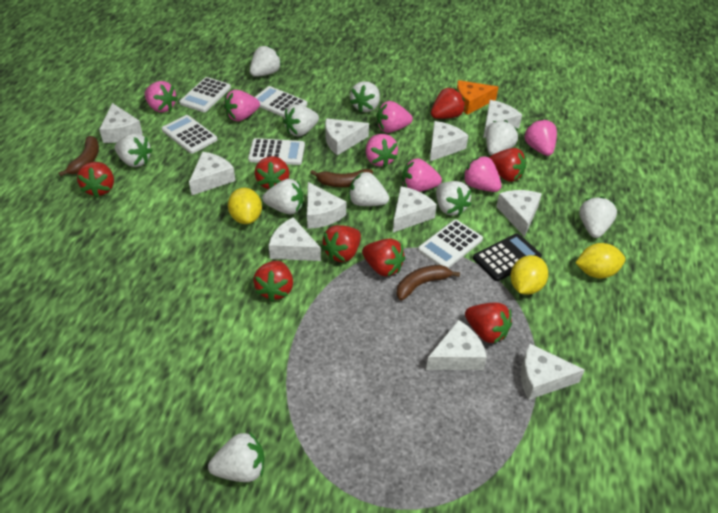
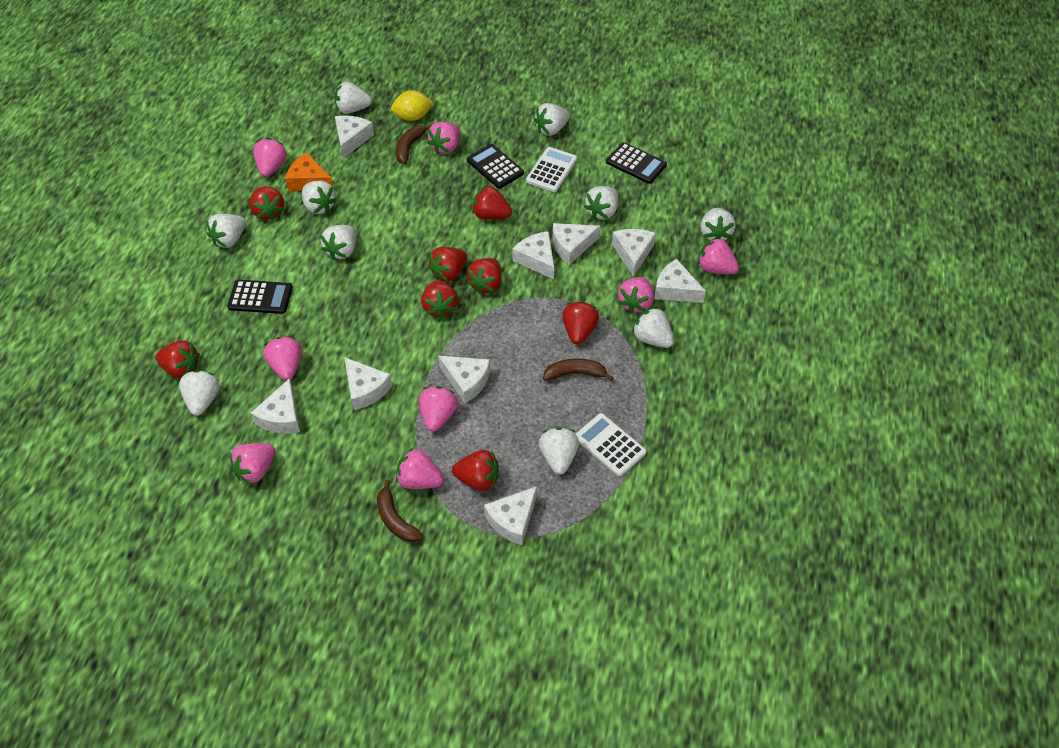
black calculator: [473,233,542,281] = 1 -> [227,280,293,314] [467,144,524,189] [606,142,667,184] = 3
pink strawberry: [144,81,178,112] [224,90,260,121] [366,134,398,167] [377,101,413,133] [402,158,442,192] [463,156,502,192] [524,119,557,156] = 7 -> [229,443,276,484] [253,138,287,177] [263,337,302,381] [396,448,444,489] [419,386,458,432] [427,122,460,154] [618,277,654,313] [698,237,739,274] = 8
white calculator: [162,115,218,154] [179,77,231,112] [248,138,305,165] [255,86,307,117] [418,220,483,268] = 5 -> [526,147,577,192] [576,413,646,477] = 2
white cheese: [99,103,143,143] [189,152,235,195] [269,217,321,261] [307,182,346,229] [325,118,369,155] [393,186,437,232] [426,320,487,370] [430,121,468,161] [483,100,522,138] [496,190,542,237] [521,343,585,400] = 11 -> [251,378,300,434] [335,115,374,158] [344,357,392,410] [438,356,490,403] [484,486,537,545] [512,231,554,279] [553,223,600,265] [612,229,656,277] [654,259,706,303] = 9
yellow lemon: [228,188,262,224] [510,255,548,295] [576,243,625,279] = 3 -> [391,90,433,121] = 1

